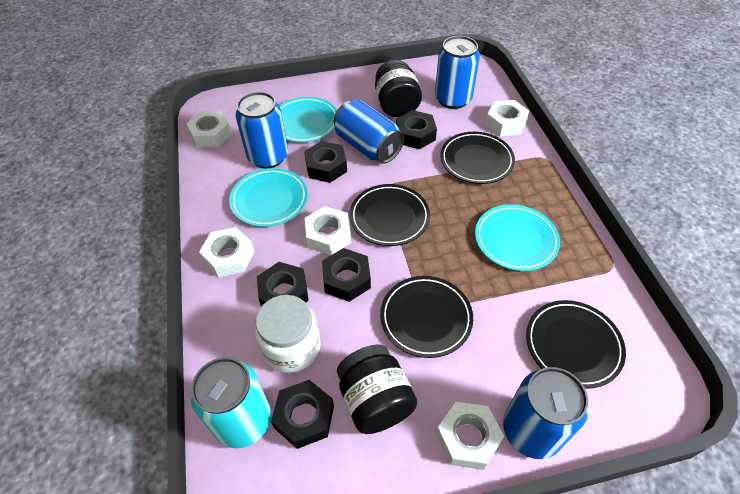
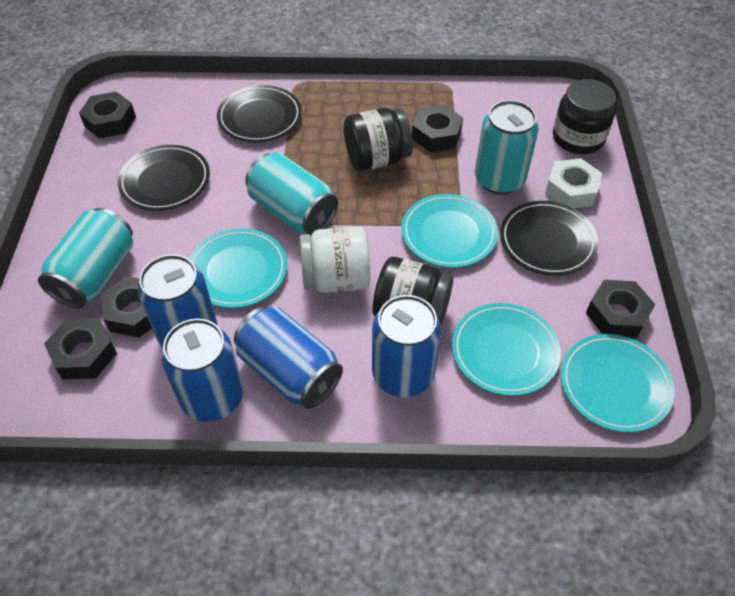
black jar: [337,344,417,434] [375,60,422,117] = 2 -> [344,108,413,171] [373,257,453,326] [553,79,616,154] = 3
black plate: [350,184,430,246] [380,276,473,358] [440,132,515,184] [526,300,626,389] = 4 -> [118,145,210,211] [217,85,302,142] [500,201,598,276] = 3
turquoise can: [190,357,271,448] = 1 -> [38,208,133,308] [245,152,338,236] [475,100,539,195] = 3
turquoise plate: [229,168,308,227] [280,97,337,143] [475,204,560,271] = 3 -> [189,228,287,308] [401,194,498,268] [452,303,561,396] [561,334,675,433] = 4
white nut: [186,111,232,147] [199,227,255,277] [305,206,351,255] [436,402,504,470] [485,100,529,136] = 5 -> [545,158,602,208] = 1

